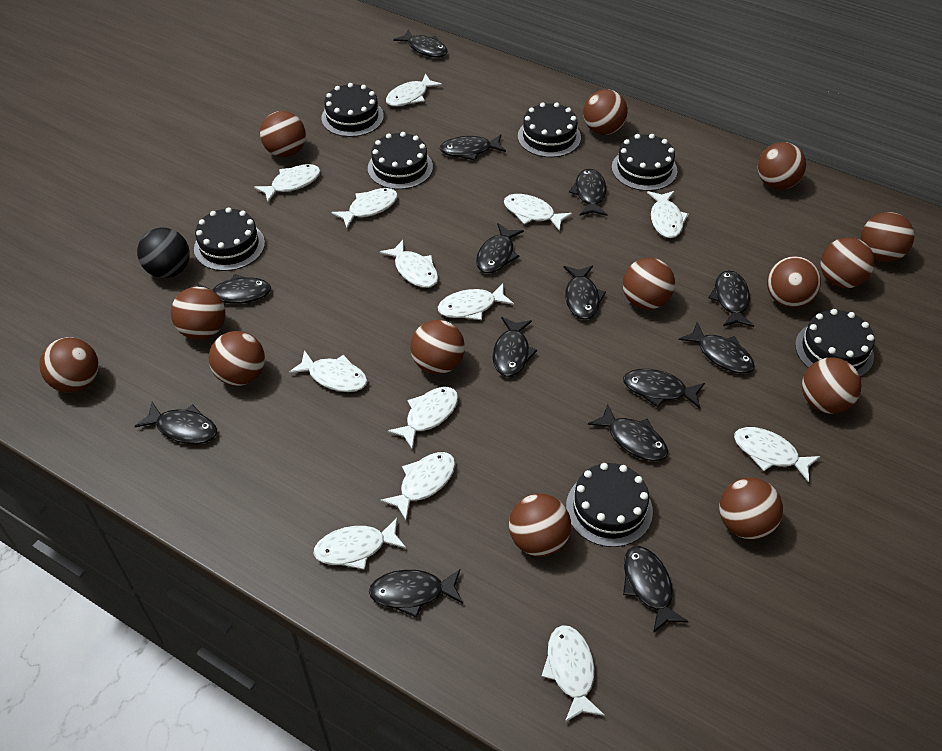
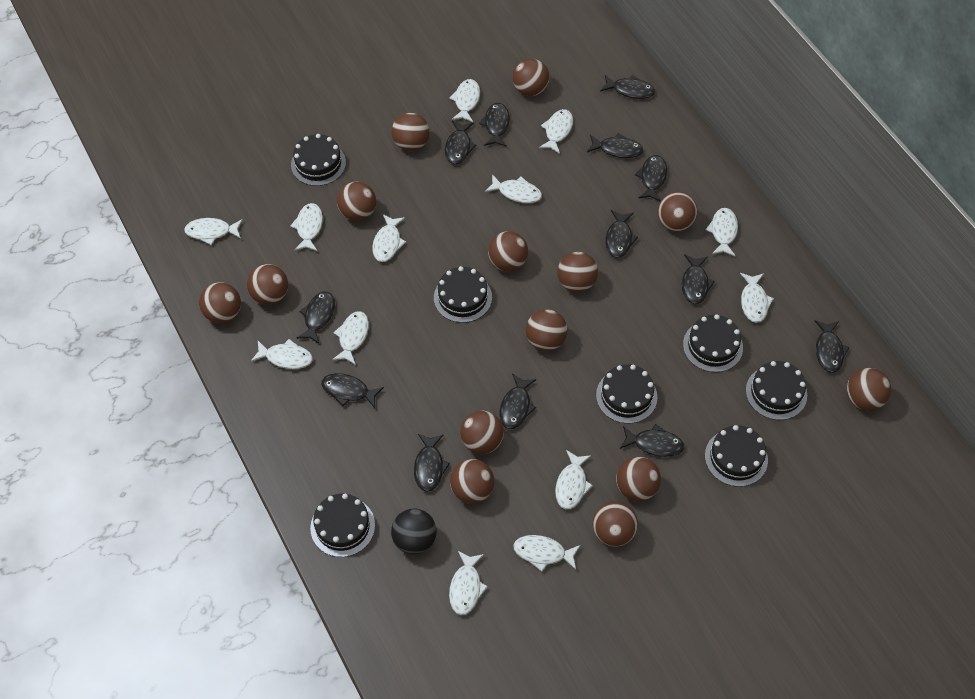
black fish: [134,402,217,444] [198,274,271,304] [369,569,463,618] [393,29,448,57] [440,135,506,160] [476,223,524,273] [493,317,537,377] [564,266,606,320] [569,169,608,216] [588,404,668,461] [623,369,705,409] [623,546,689,633] [679,322,755,374] [709,270,754,327] = 14 -> [296,291,335,344] [321,373,384,408] [414,434,450,492] [445,121,477,164] [479,103,510,147] [500,374,536,429] [587,133,643,158] [600,75,655,99] [605,210,638,258] [620,424,684,457] [635,155,667,201] [682,254,715,304] [815,320,849,373] = 13

